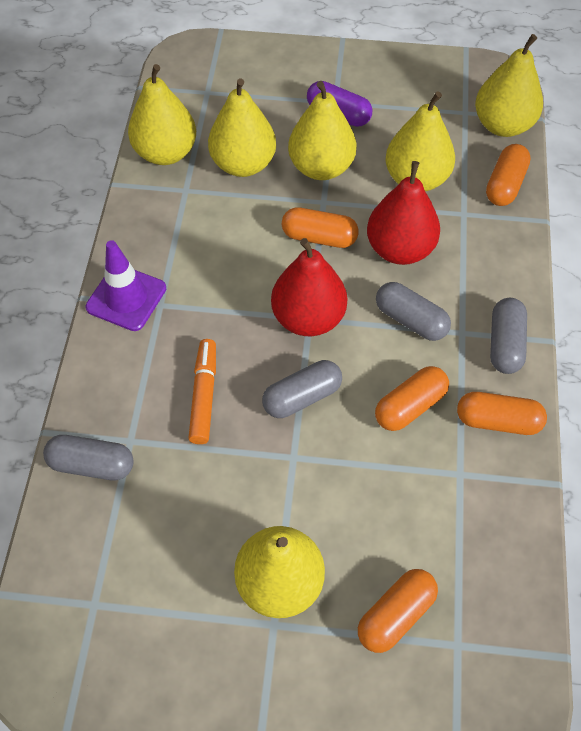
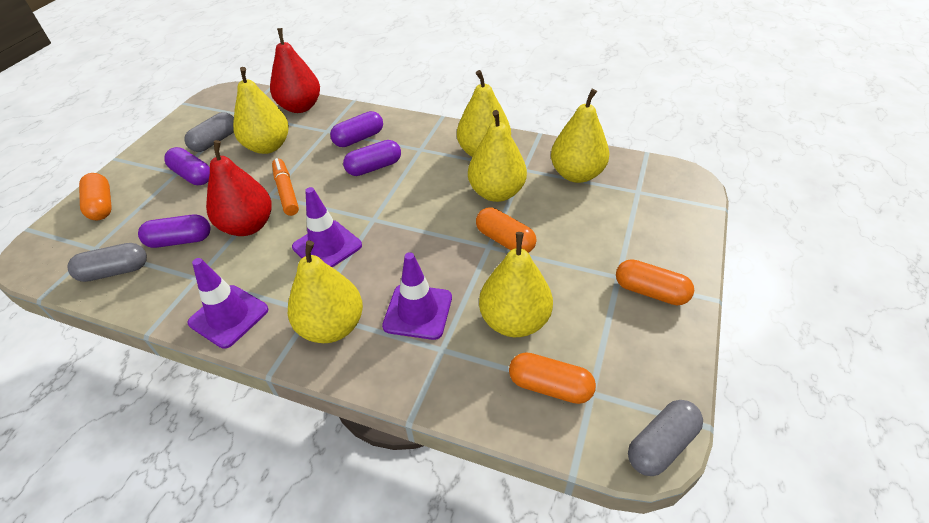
grey capsule: [43,435,134,480] [262,360,342,418] [376,282,451,341] [490,298,527,374] = 4 -> [67,243,147,282] [184,112,234,152] [628,400,703,476] = 3
orange capsule: [282,207,359,248] [358,569,438,653] [375,366,449,431] [457,392,547,435] [486,144,531,206] = 5 -> [79,173,112,220] [476,207,536,253] [509,352,596,404] [616,259,694,305] = 4
purple capsule: [307,81,372,127] = 1 -> [138,215,211,248] [164,147,210,185] [330,111,383,147] [343,140,401,176] = 4
purple traffic cone: [85,240,166,331] = 1 -> [188,258,268,349] [292,187,362,268] [382,252,452,340] = 3

